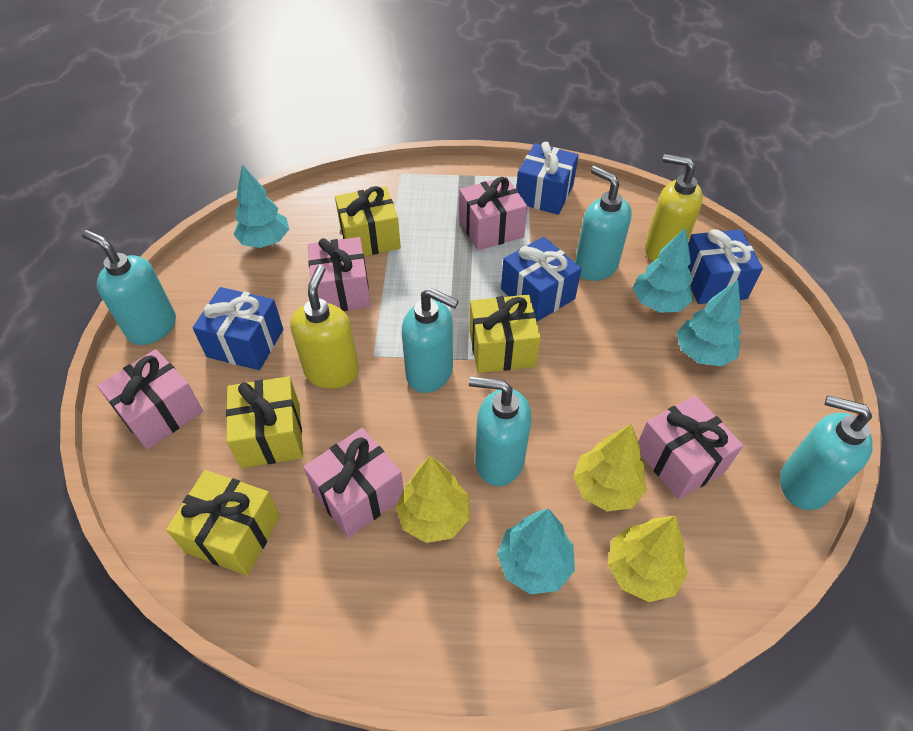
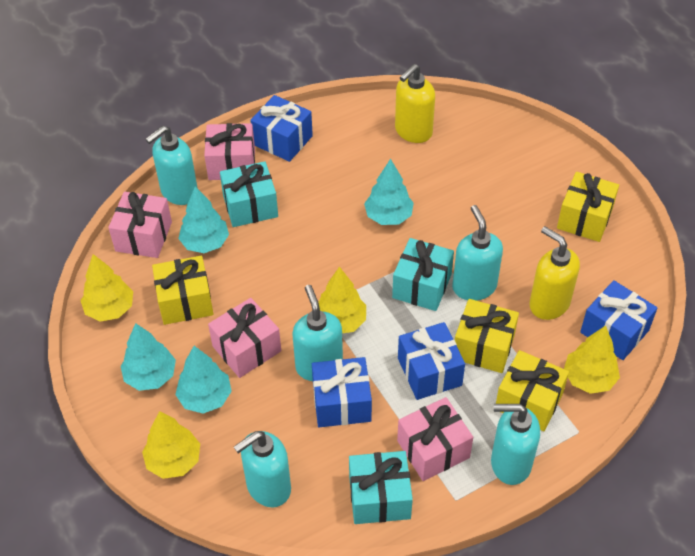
pink gift: [97,349,203,449] [303,428,404,538] [308,237,371,311] [459,177,528,250] [638,395,743,500] = 5 -> [108,192,172,258] [204,123,255,180] [208,298,281,378] [397,397,473,481] = 4
turquoise gift: none = 0 -> [220,161,278,227] [349,451,413,524] [392,238,454,311] = 3
yellow tree: [396,456,469,543] [573,424,647,511] [608,516,688,602] = 3 -> [81,254,133,322] [142,411,200,479] [318,267,366,333] [564,326,620,394] = 4

